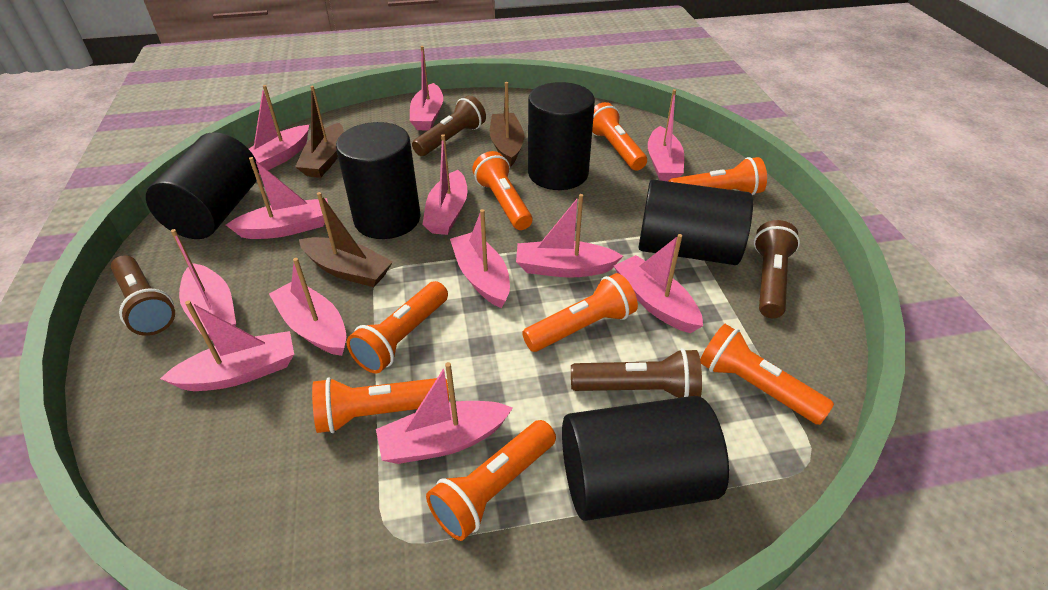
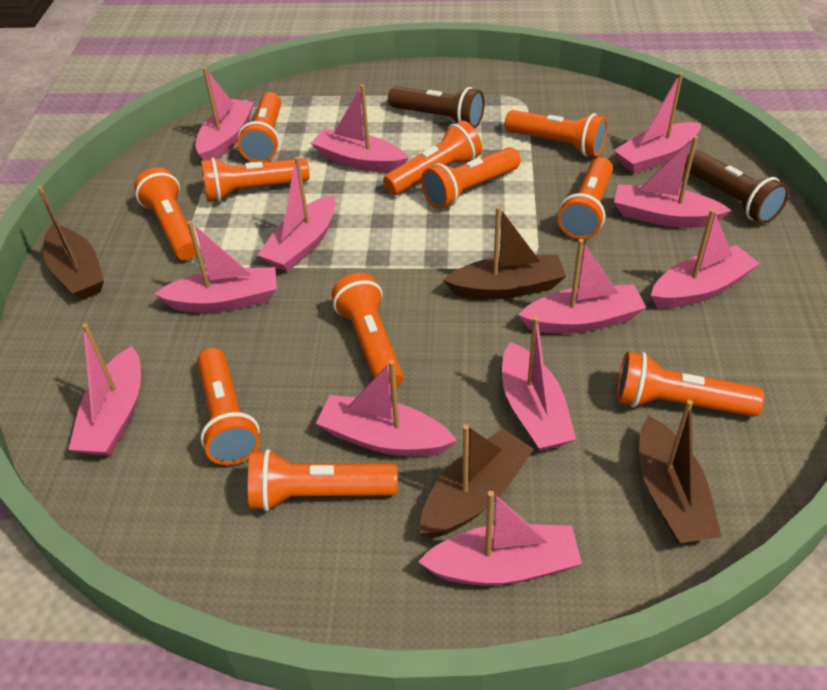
black cylinder: [146,132,259,239] [336,122,421,239] [528,82,595,190] [562,396,729,521] [638,180,753,265] = 5 -> none = 0
brown boat: [295,86,344,178] [299,192,393,287] [490,82,524,166] = 3 -> [37,186,104,300] [420,424,534,538] [443,206,566,300] [639,400,722,543] = 4
brown flashlight: [111,255,175,336] [412,96,486,156] [571,348,702,398] [754,220,800,318] = 4 -> [388,86,485,129] [685,150,789,224] = 2
orange flashlight: [312,377,449,433] [347,281,448,373] [426,420,556,541] [472,151,533,230] [522,273,638,352] [592,102,647,171] [668,157,767,195] [700,324,834,425] = 8 -> [134,167,196,260] [197,348,260,465] [201,158,310,202] [238,92,281,163] [248,449,398,511] [332,273,403,390] [383,120,482,195] [421,147,521,209] [505,110,608,157] [558,157,613,239] [617,351,764,417] = 11

